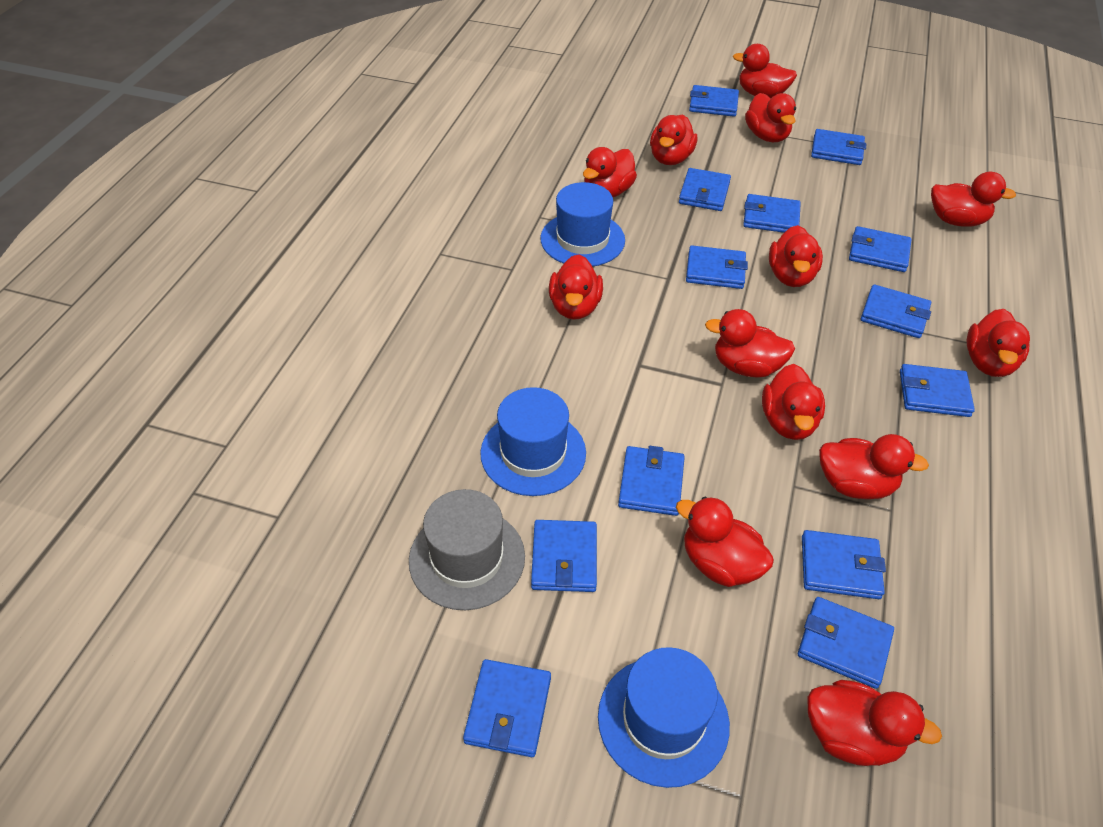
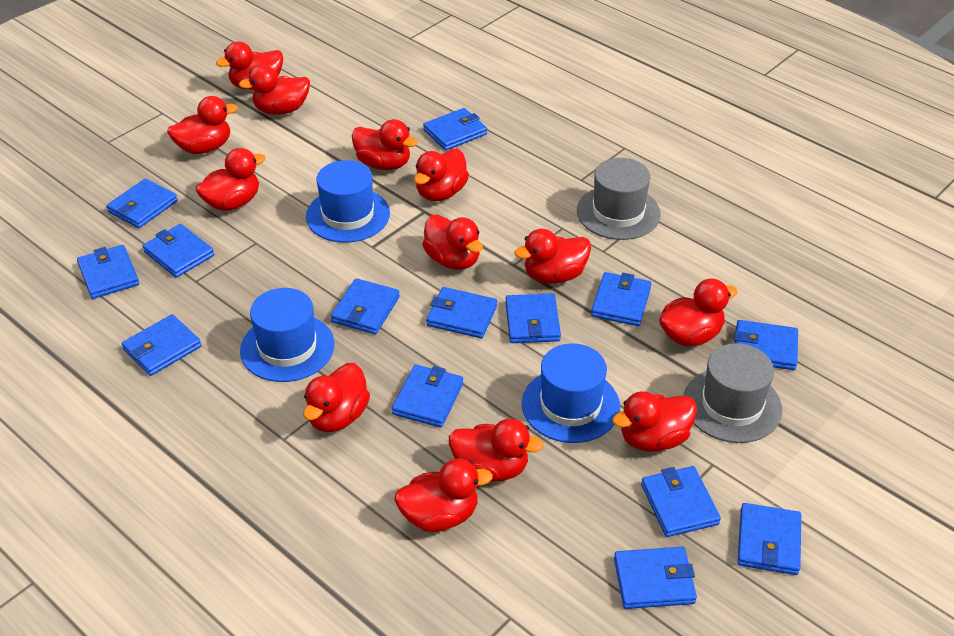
blue wallet: [463,659,551,757] [531,520,597,592] [618,446,685,516] [679,168,731,211] [686,246,748,289] [689,85,739,117] [743,194,801,233] [798,597,894,689] [802,530,886,599] [811,129,866,165] [849,226,912,272] [861,284,931,338] [900,364,975,417] = 13 -> [77,245,139,299] [106,178,178,228] [122,314,202,376] [143,224,214,278] [331,278,400,334] [392,364,463,428] [423,108,487,150] [426,287,497,338] [505,293,561,343] [591,272,652,326] [614,547,697,609] [641,466,721,537] [734,320,798,370] [737,503,801,575] = 14
grey hat: [409,489,525,610] = 1 -> [577,158,661,240] [683,343,782,443] = 2

